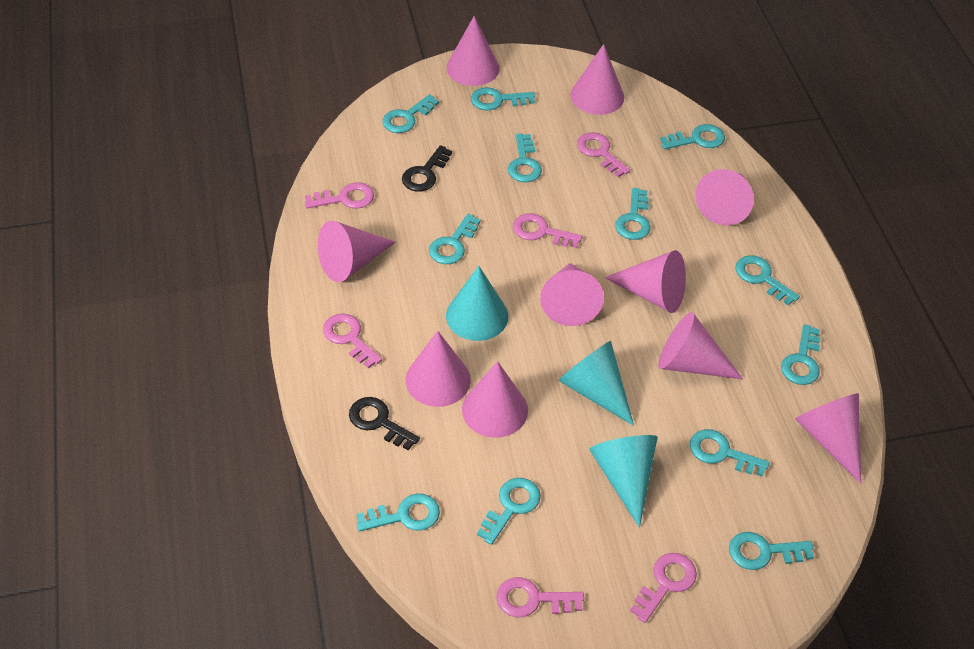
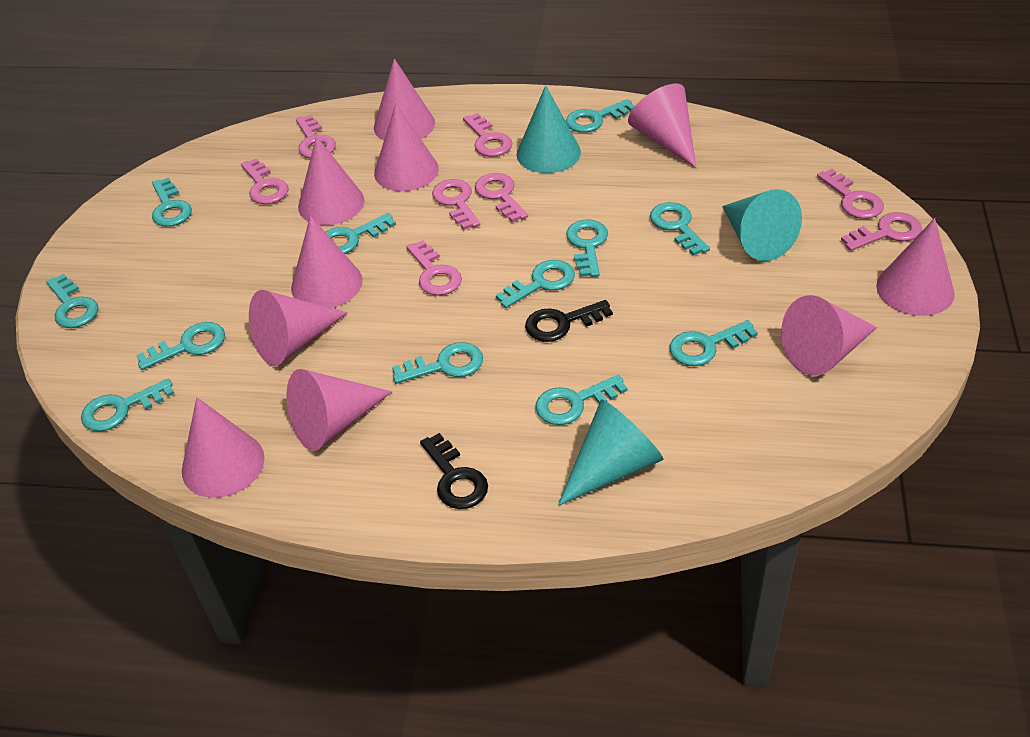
pink key: [305,182,374,209] [323,314,382,369] [496,577,584,617] [513,213,582,248] [577,132,630,177] [630,553,697,623] = 6 -> [241,158,289,204] [296,115,336,158] [406,240,462,295] [432,179,480,230] [463,113,513,157] [475,173,528,222] [817,169,884,219] [841,212,922,251] = 8

